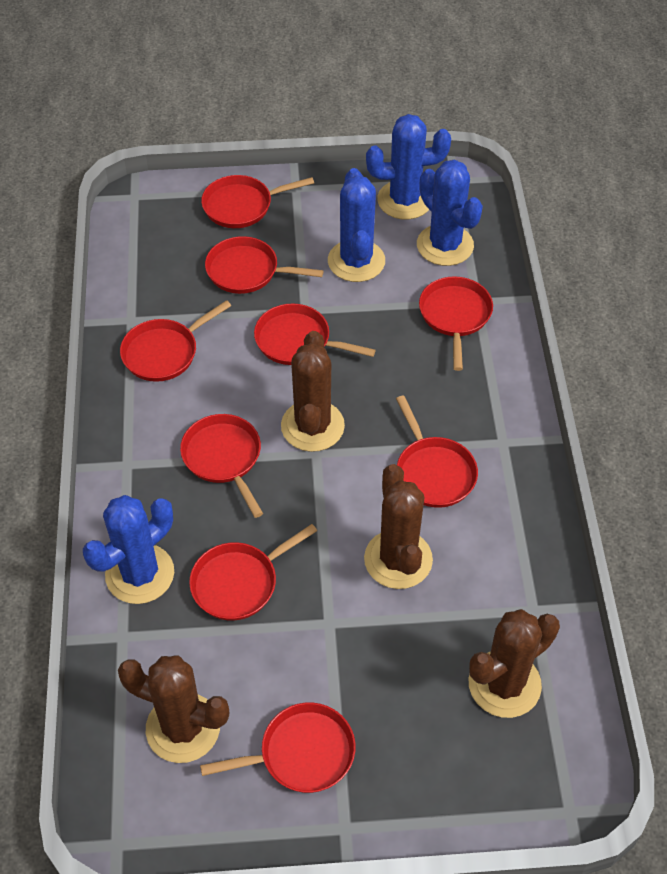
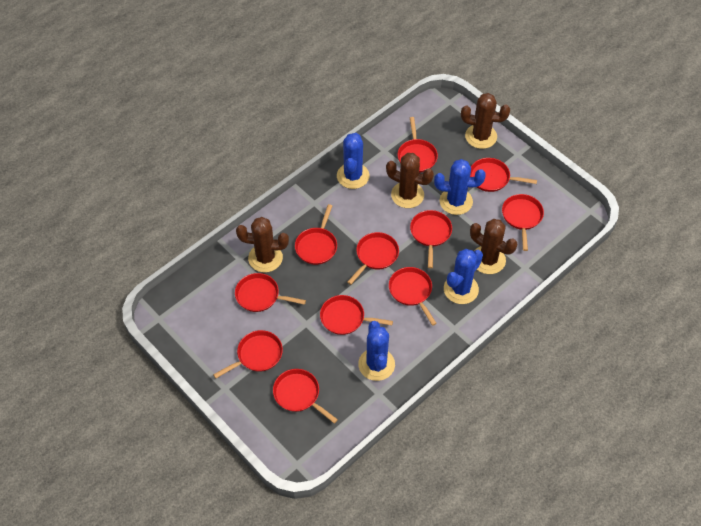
red pan: [120,300,231,382] [180,414,263,518] [189,524,317,620] [200,703,355,793] [201,175,314,228] [205,236,323,294] [254,303,376,365] [396,395,478,508] [419,276,493,371] = 9 -> [213,330,283,378] [235,273,306,312] [273,369,338,424] [295,204,337,265] [320,295,393,335] [347,232,399,285] [389,267,437,326] [398,117,438,173] [410,210,452,268] [470,158,537,192] [502,194,544,251] = 11

